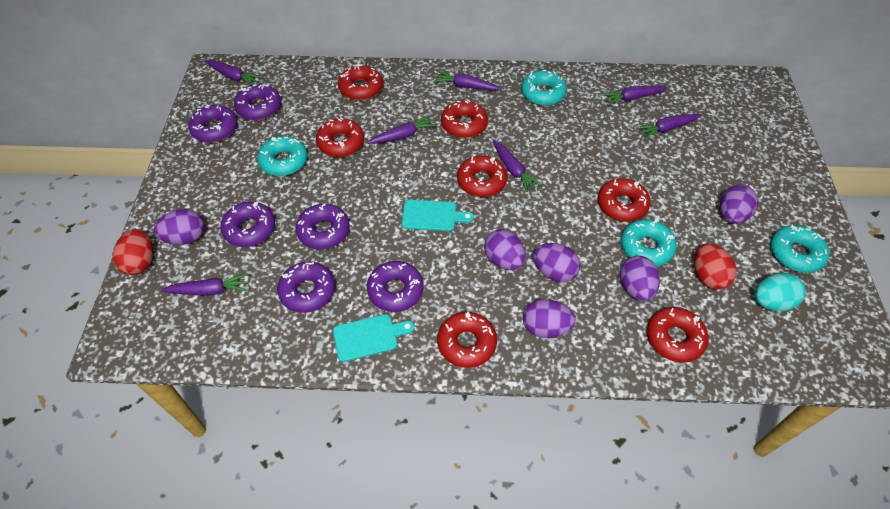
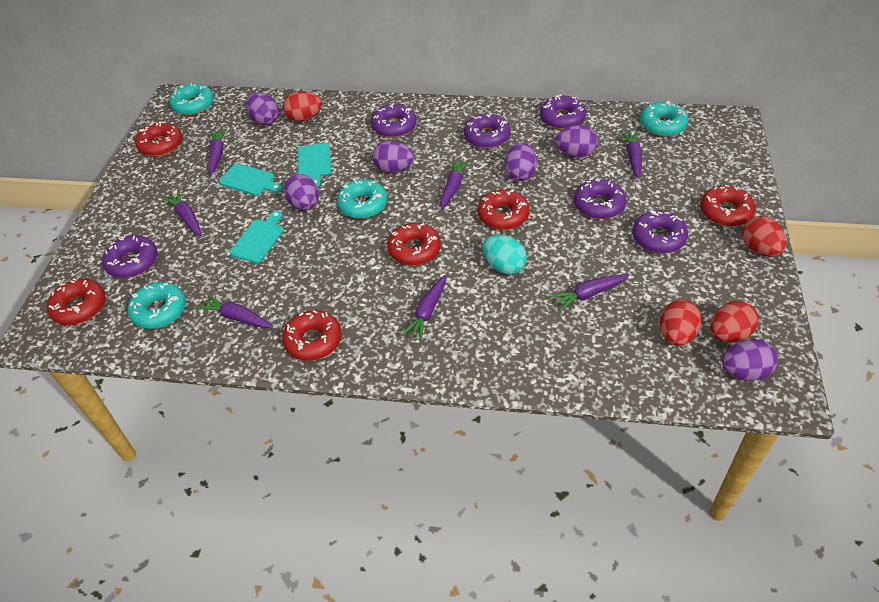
red donut: [316,117,364,157] [338,64,383,100] [437,312,497,368] [441,100,488,138] [457,155,508,197] [598,178,651,222] [647,307,709,363] = 7 -> [47,278,105,325] [135,121,183,157] [282,310,342,361] [387,223,441,265] [478,189,530,230] [700,185,756,227] = 6
red egg: [112,229,153,275] [694,243,737,290] = 2 -> [283,91,322,122] [660,300,702,346] [710,301,759,343] [742,216,787,257] = 4
turquoise cutting board: [333,314,414,362] [402,200,474,231] = 2 -> [219,163,283,195] [230,211,284,263] [298,143,331,187] = 3

